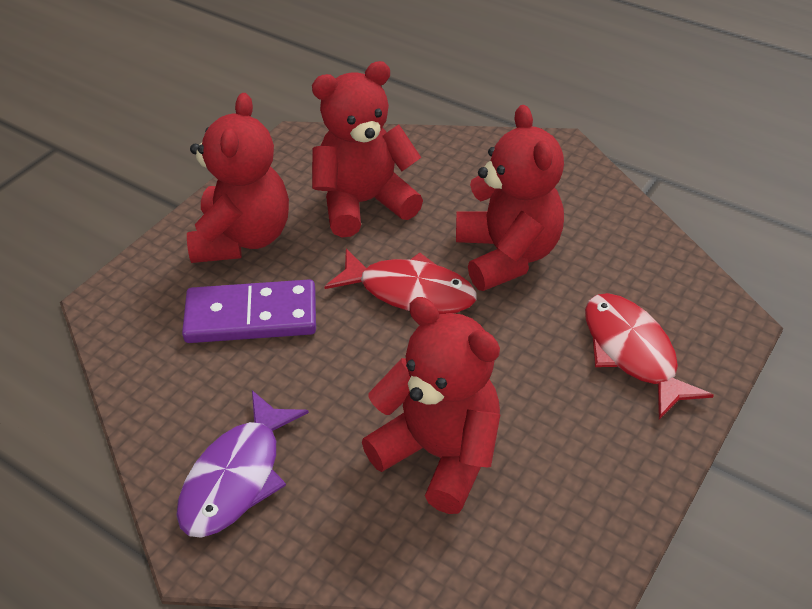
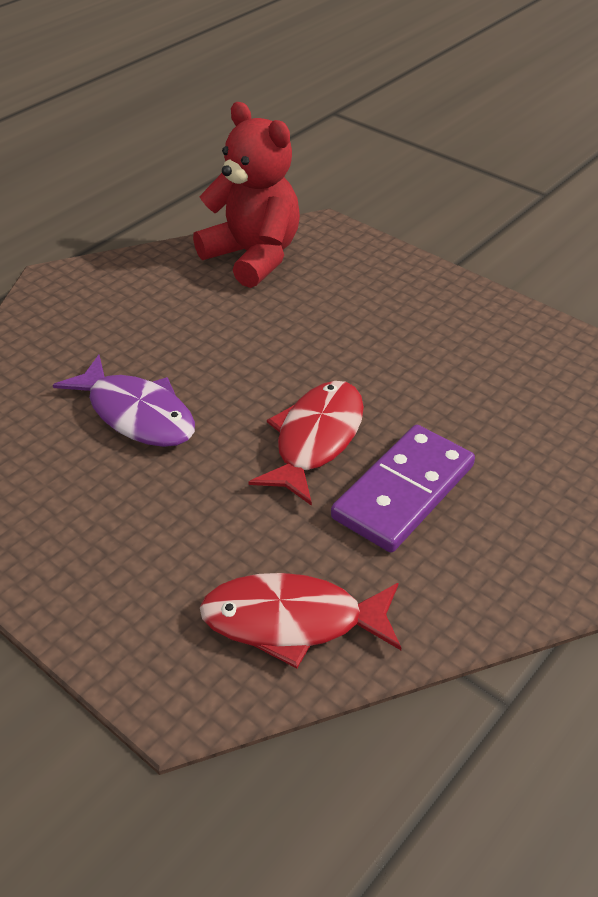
red teddy bear: [187,93,289,263] [312,61,423,237] [362,297,500,514] [456,105,564,291] = 4 -> [193,102,300,288] = 1

